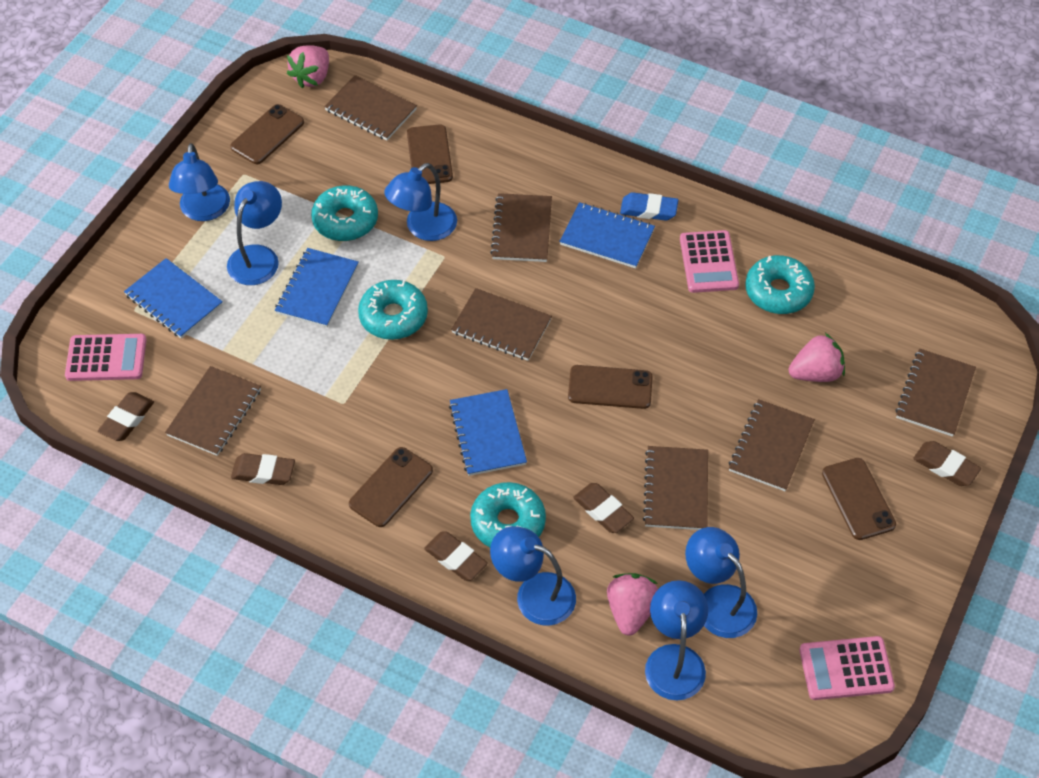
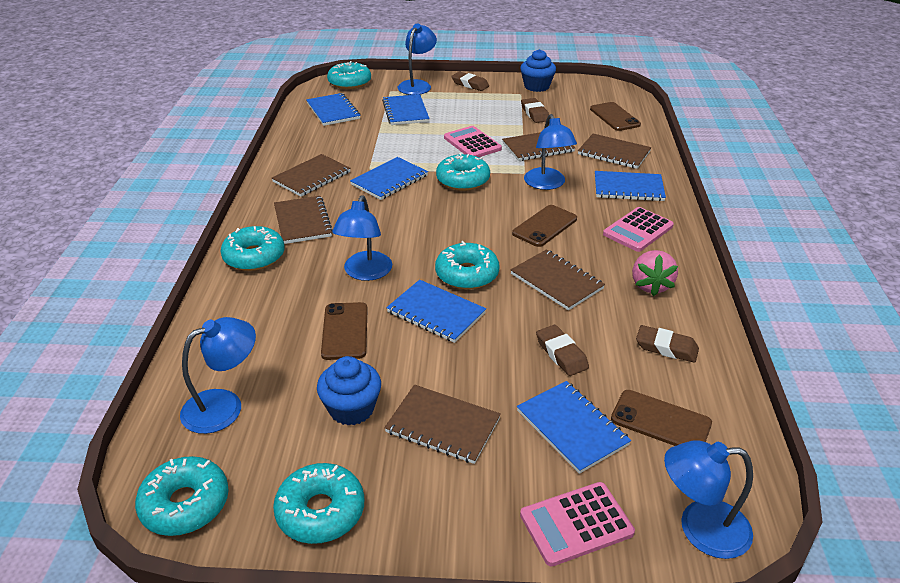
blue cupcake: none = 0 -> [317,356,381,426] [520,49,556,92] = 2
blue eraser: [620,192,678,221] = 1 -> none = 0
blue lamp: [169,143,230,221] [227,181,282,285] [384,163,457,241] [490,526,576,626] [645,580,708,700] [685,527,757,638] = 6 -> [180,317,256,434] [332,195,392,281] [398,23,437,95] [524,114,577,190] [664,440,753,559] = 5
blue notebook: [124,258,223,339] [275,248,359,327] [449,389,527,476] [559,202,655,269] = 4 -> [306,93,361,126] [350,157,428,200] [382,94,430,125] [386,280,486,343] [517,381,631,474] [595,171,666,201] = 6
brown eraser: [98,392,154,441] [231,453,295,485] [424,531,488,581] [573,483,634,533] [913,441,981,486] = 5 -> [451,72,489,91] [521,98,549,123] [536,325,589,376] [636,325,699,363] = 4
brown notebook: [165,366,261,456] [324,75,417,140] [451,288,552,361] [490,193,552,262] [643,446,708,530] [729,399,815,491] [895,348,976,437] = 7 -> [272,154,350,197] [274,196,333,244] [384,385,501,464] [502,132,575,161] [510,249,605,311] [578,134,651,169] = 6
brown phone: [230,104,304,164] [349,447,433,527] [407,124,453,184] [568,365,653,409] [822,458,896,540] = 5 -> [321,302,368,360] [512,205,577,247] [590,102,641,131] [611,390,712,446] = 4
pink strawberry: [287,45,329,88] [607,573,658,636] [789,333,845,382] = 3 -> [632,250,678,296] = 1
turquoise donut: [311,185,378,241] [358,280,428,340] [470,482,546,547] [745,255,815,314] = 4 -> [135,456,229,536] [220,226,285,271] [273,463,364,544] [327,61,371,89] [435,241,500,289] [436,153,490,191] = 6

